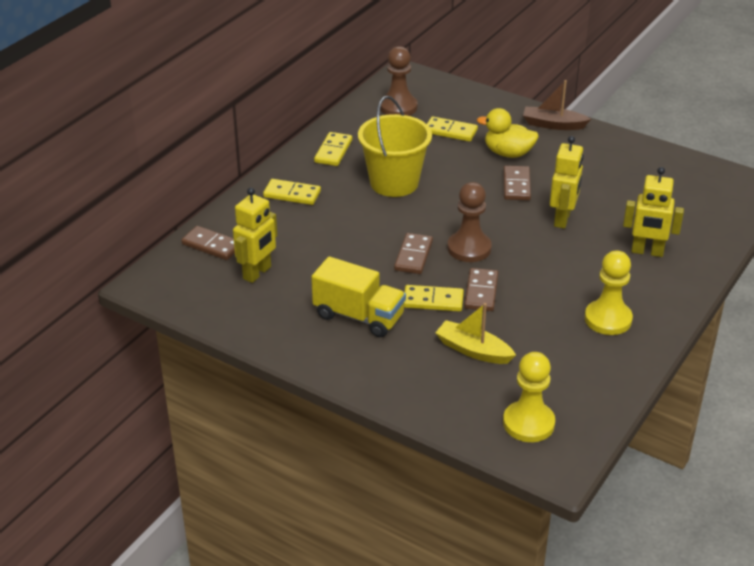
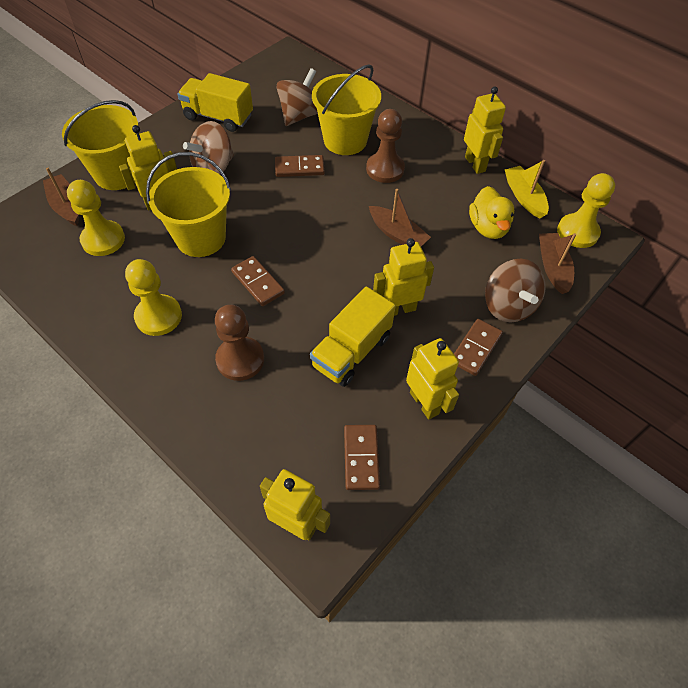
brown boat: [523,80,591,130] = 1 -> [43,168,79,226] [369,189,431,246] [539,233,576,294] = 3
brown spinning top: none = 0 -> [183,121,234,175] [277,68,318,126] [485,259,546,322] = 3
yellow bucket: [358,96,432,197] = 1 -> [62,100,139,190] [146,152,231,257] [312,64,381,155] = 3
yellow domino: [263,179,321,205] [314,132,352,166] [404,285,464,312] [427,116,478,142] = 4 -> none = 0
yellow pawn: [503,352,555,442] [585,250,633,335] = 2 -> [67,180,125,256] [125,259,182,336] [557,173,615,248] = 3
yellow robot: [233,187,277,283] [550,136,584,228] [623,167,684,257] = 3 -> [119,125,177,211] [260,469,330,540] [373,238,434,316] [406,338,459,420] [464,87,506,174] = 5
yellow truck: [311,256,406,337] = 1 -> [177,73,253,132] [310,286,396,387] = 2

